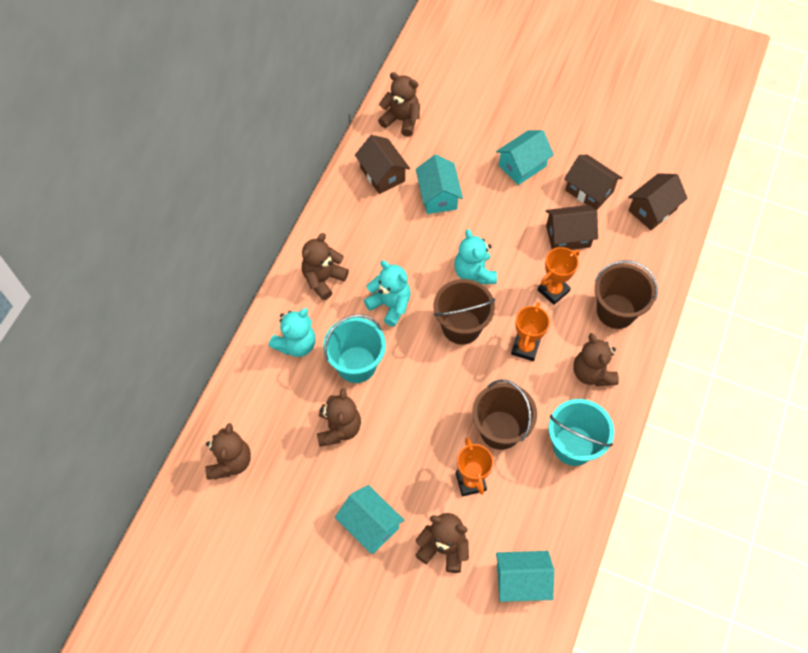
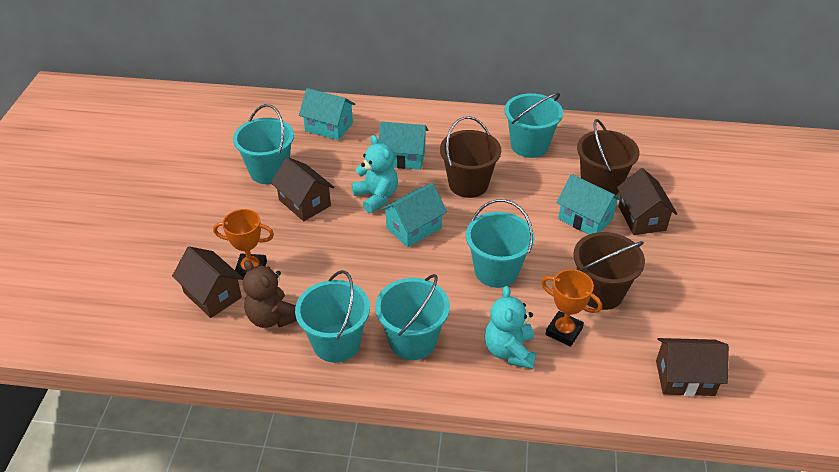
brown teddy bear: [205,423,251,480] [302,233,349,300] [317,388,361,447] [378,72,420,137] [415,513,469,573] [573,333,619,386] = 6 -> [243,260,297,328] = 1
orange trophy: [456,437,493,496] [511,302,550,361] [538,247,580,305] = 3 -> [213,209,274,278] [541,269,602,347] = 2
turquoise bucket: [323,314,386,383] [549,399,614,466] = 2 -> [233,104,294,184] [295,270,370,363] [375,274,450,360] [466,199,535,288] [505,93,563,158] = 5
turquoise teddy bear: [269,308,316,357] [364,260,411,327] [454,229,497,284] = 3 -> [352,135,398,213] [485,286,536,369] = 2

